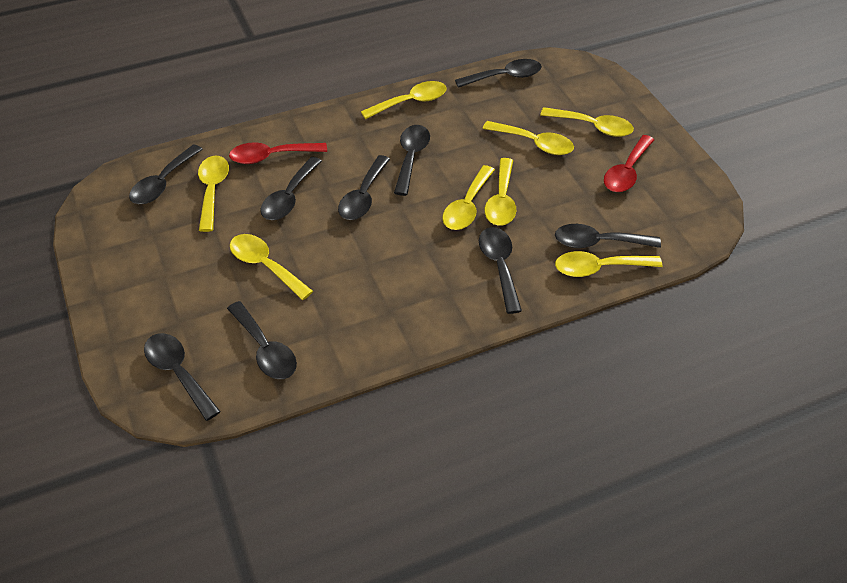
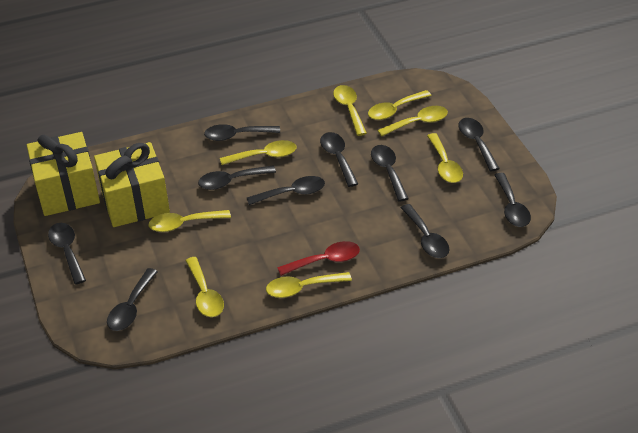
black spoon: [129,144,203,204] [144,333,221,421] [227,301,297,379] [260,157,322,220] [338,155,390,220] [394,125,430,196] [455,59,542,88] [479,227,522,314] [555,224,661,248] = 9 -> [48,223,86,285] [107,268,158,331] [198,165,276,190] [204,124,280,141] [247,176,325,205] [320,132,358,187] [371,145,409,201] [401,204,450,258] [458,118,500,171] [494,173,531,227] = 10
red spoon: [229,142,327,164] [604,135,654,192] = 2 -> [277,241,360,276] = 1
yellow gift: none = 0 -> [27,132,100,216] [94,142,170,227] = 2

